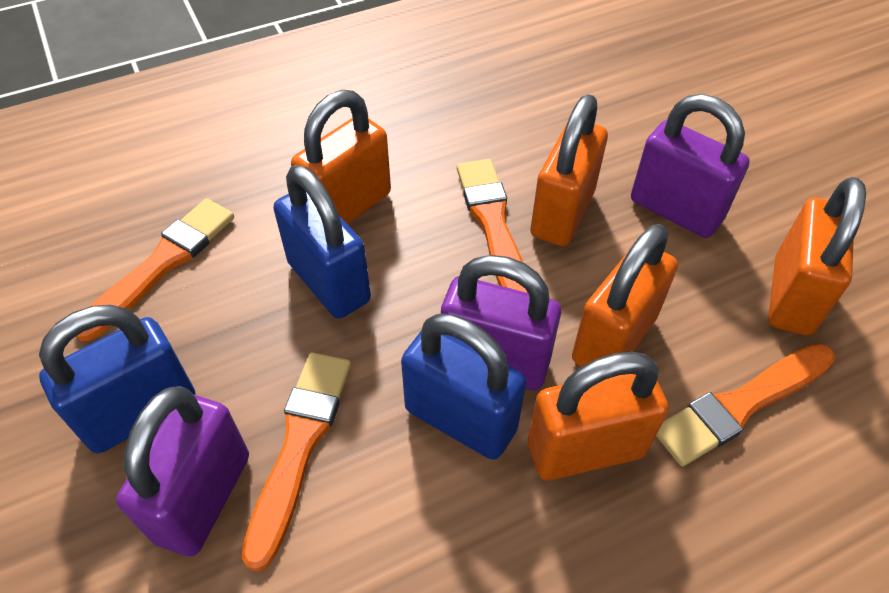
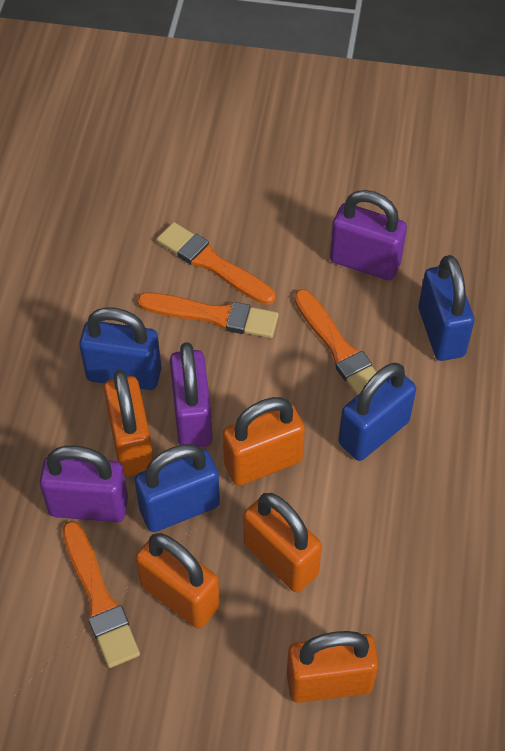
blue padlock: [39,305,196,453] [273,165,371,319] [401,314,526,460] = 3 -> [79,307,161,390] [135,444,220,532] [338,363,416,461] [418,255,474,361] = 4

